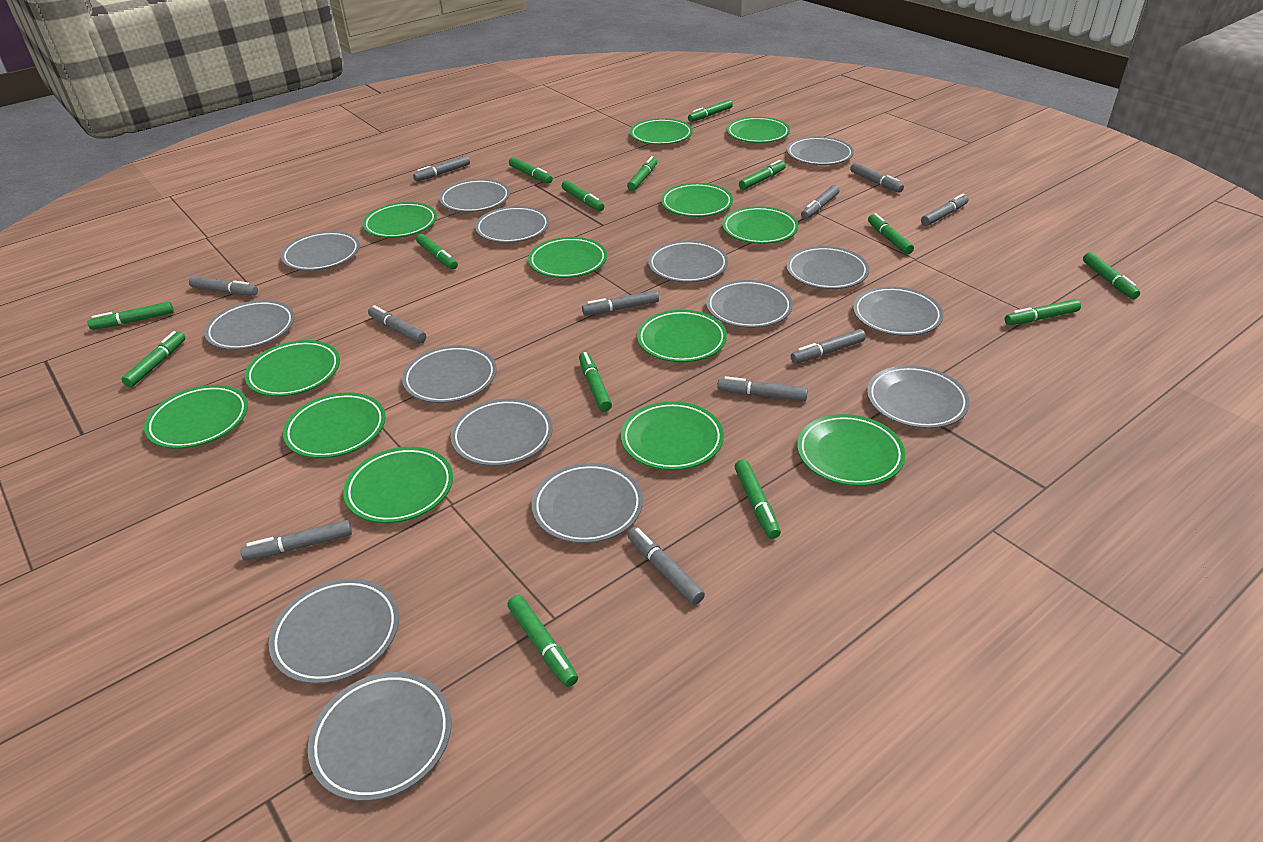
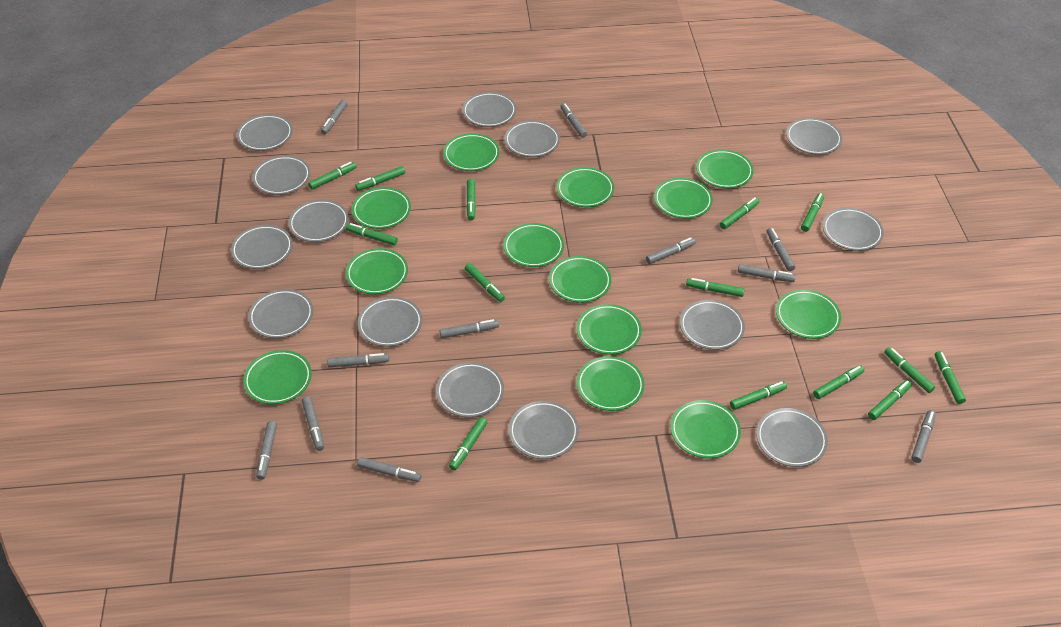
grey plate: [204,300,295,350] [269,578,399,684] [281,231,360,271] [308,672,451,801] [402,345,497,403] [439,179,510,212] [451,398,553,466] [475,206,550,243] [532,463,643,543] [648,240,728,283] [706,280,793,328] [786,246,869,289] [787,137,854,165] [853,286,943,336] [867,365,970,429] = 15 -> [231,225,293,269] [237,114,293,151] [248,289,313,338] [252,156,310,195] [289,200,349,242] [358,297,422,347] [436,362,504,417] [463,92,516,127] [505,120,560,157] [509,401,579,459] [680,300,745,350] [756,408,828,467] [786,118,842,154] [823,208,884,251] = 14

